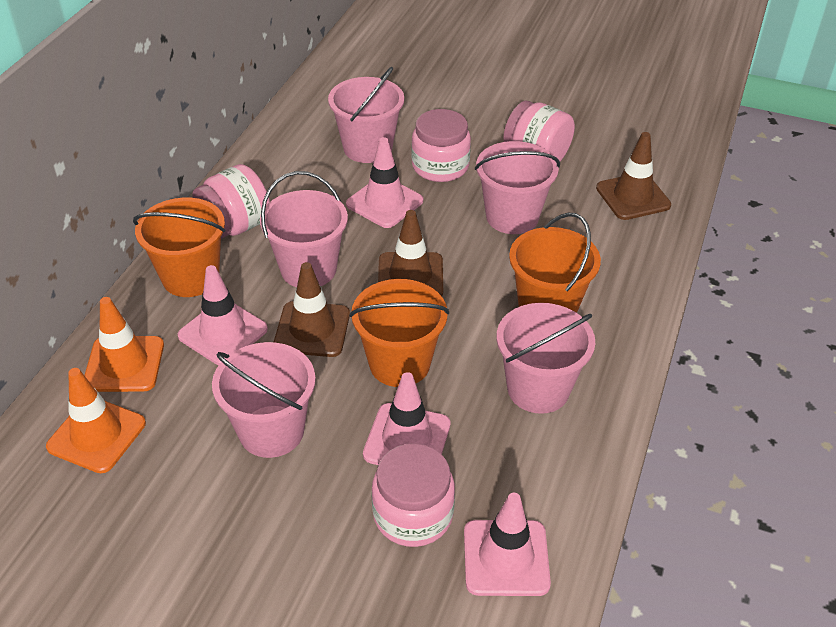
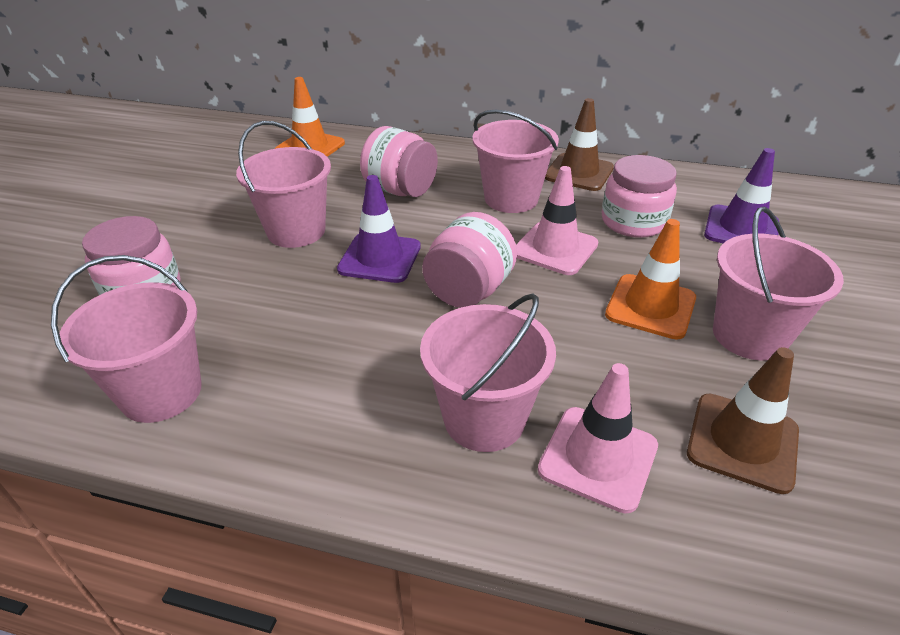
brown traffic cone: [274,262,350,357] [378,210,443,296] [596,132,671,220] = 3 -> [545,98,614,191] [687,347,799,494] = 2
orange bucket: [133,198,225,297] [350,279,449,387] [509,213,601,313] = 3 -> none = 0
pink traffic cone: [178,265,268,365] [346,137,423,228] [363,372,451,465] [464,493,551,596] = 4 -> [516,166,598,275] [538,363,658,513] = 2
purple traffic cone: none = 0 -> [337,175,421,283] [704,148,779,243] = 2

